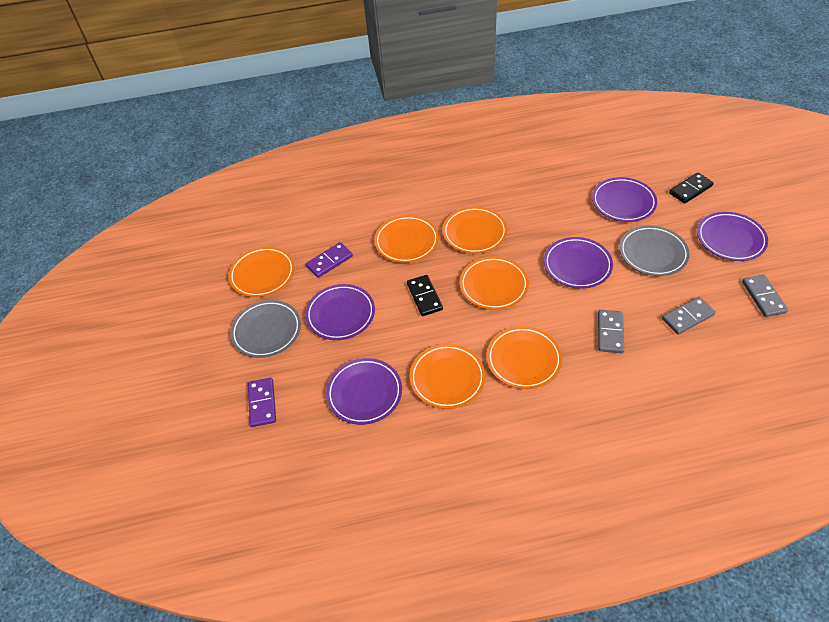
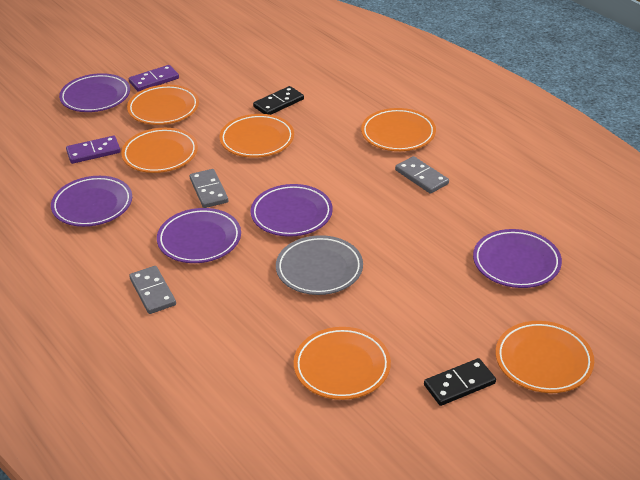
grey plate: [230,300,301,358] [619,225,690,276] = 2 -> [276,235,363,295] = 1

